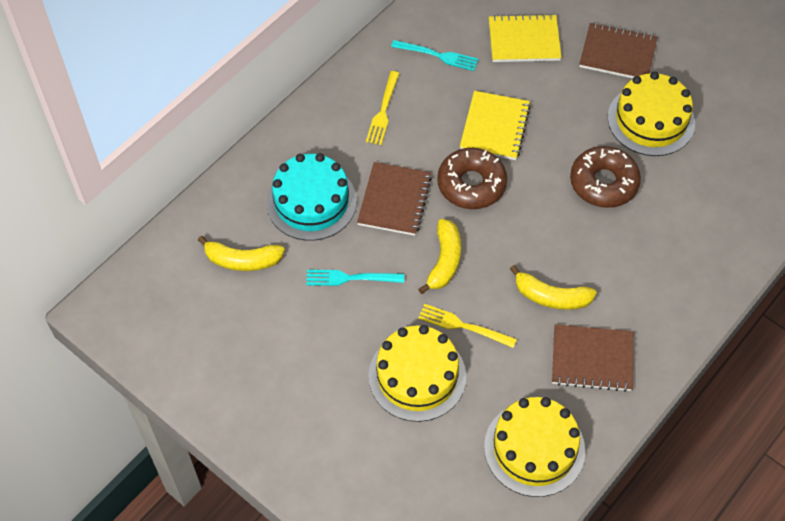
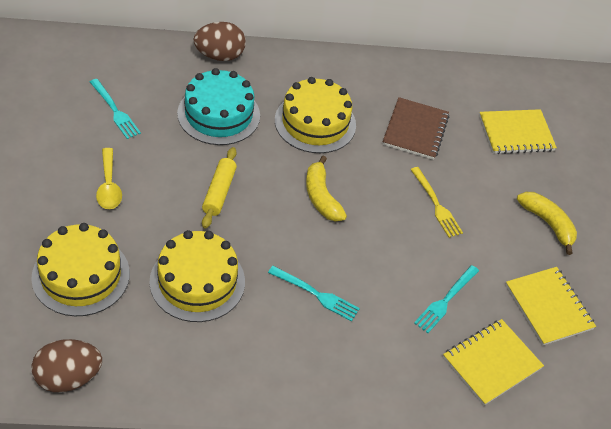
brown donut: [437,148,507,209] [570,146,641,208] = 2 -> none = 0
brown egg: none = 0 -> [31,339,102,392] [194,22,246,61] = 2
brown notebook: [357,162,432,236] [552,324,633,392] [579,23,657,78] = 3 -> [382,97,449,160] = 1
turquoise fork: [306,270,404,286] [391,40,478,71] = 2 -> [90,79,141,139] [268,266,360,322] [414,265,479,333] = 3
yellow banana: [198,236,285,271] [418,219,461,294] [510,265,597,310] = 3 -> [306,156,347,222] [517,192,577,255] = 2
yellow fork: [366,71,400,145] [418,304,517,348] = 2 -> [410,167,463,238] = 1
yellow notebook: [460,91,531,160] [489,14,562,62] = 2 -> [443,319,544,405] [479,109,557,154] [506,267,596,346] = 3
yellow rolling pin: none = 0 -> [202,147,237,229] = 1
yellow spoon: none = 0 -> [96,148,122,209] = 1

